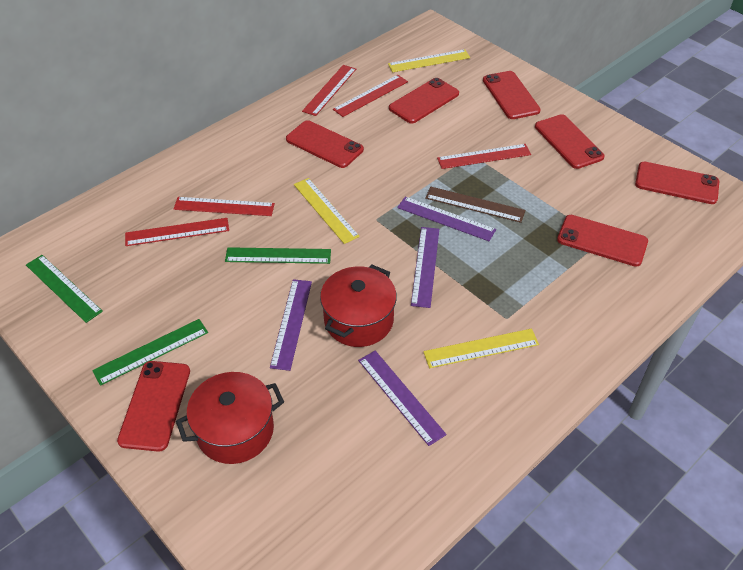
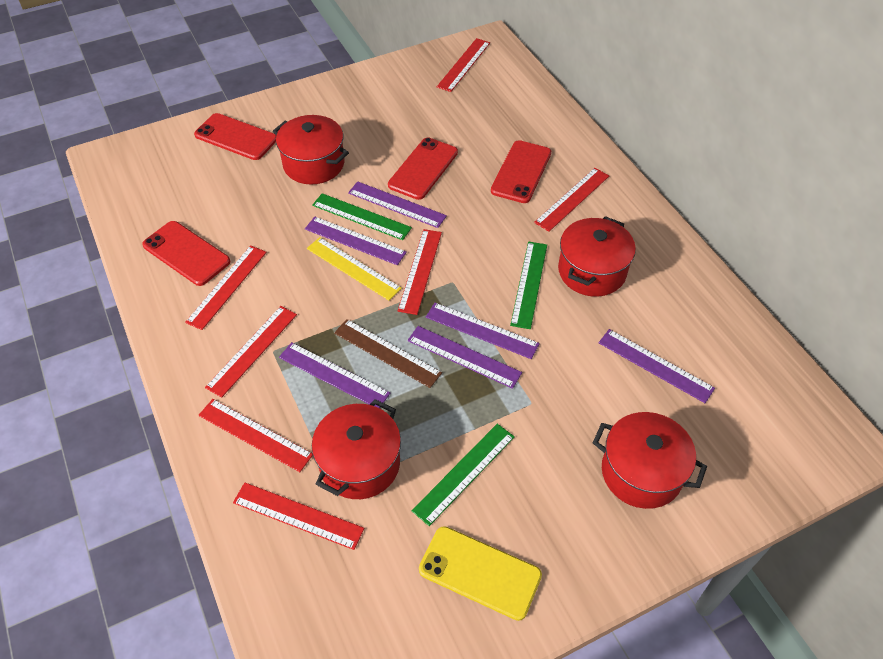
purple ruler: [270,279,312,371] [358,351,447,446] [397,197,496,241] [411,227,439,308] = 4 -> [279,342,390,408] [305,217,407,265] [348,181,447,228] [408,326,522,389] [426,303,540,359] [599,329,715,403] = 6
red phone: [117,361,190,452] [286,120,364,168] [389,78,459,123] [483,71,541,119] [535,114,605,169] [557,215,648,267] [635,162,719,204] = 7 -> [142,221,230,286] [194,113,276,160] [388,137,458,200] [491,140,551,203] = 4
red pot: [176,372,284,464] [320,264,397,347] = 2 -> [273,115,349,184] [312,399,401,499] [558,216,636,297] [593,412,707,509] = 4
red ruler: [125,218,229,246] [174,197,275,216] [302,65,356,116] [333,75,408,117] [437,144,531,169] = 5 -> [185,245,267,330] [199,399,313,472] [205,306,297,398] [233,483,364,550] [398,229,442,315] [437,38,490,92] [534,168,609,232] = 7
yellow phone: none = 0 -> [419,526,542,621] = 1
yellow ruler: [294,178,360,244] [388,49,470,72] [423,329,539,368] = 3 -> [307,237,402,301] = 1

